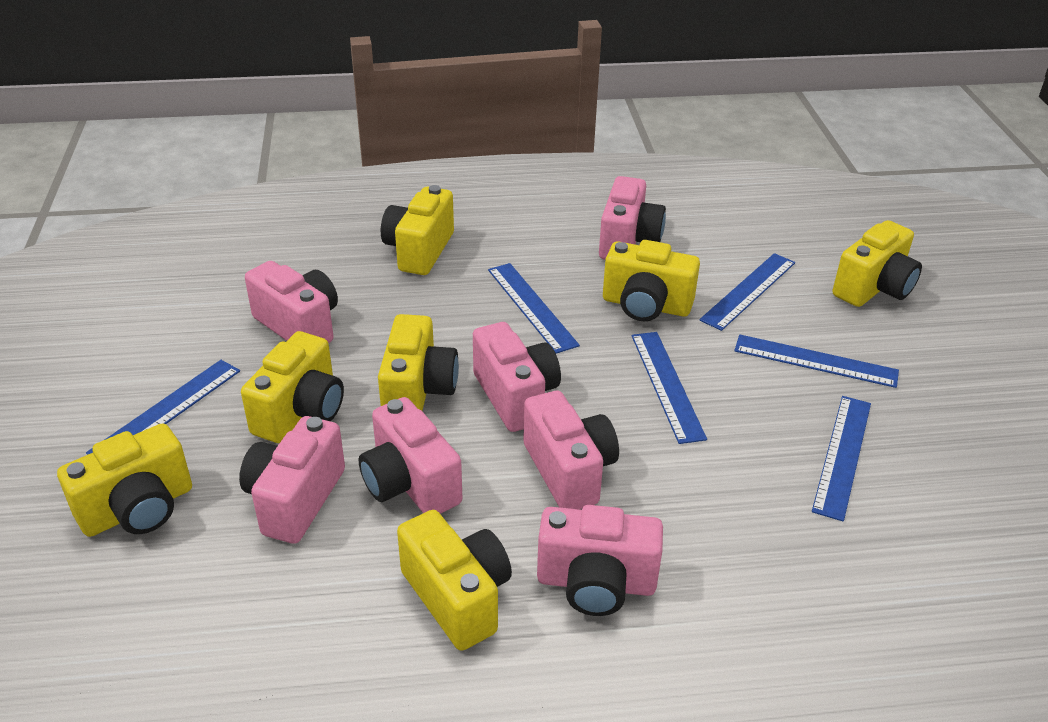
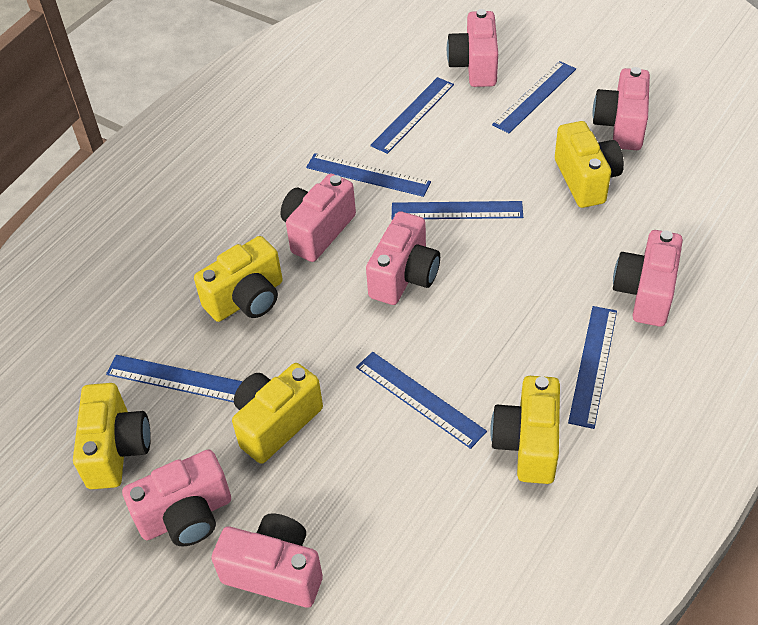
blue ruler: [86,360,240,455] [488,263,580,354] [632,332,707,444] [699,253,795,331] [734,335,899,388] [812,396,871,521] = 6 -> [106,355,243,402] [306,153,431,197] [356,352,487,449] [370,77,454,154] [392,201,523,220] [492,61,576,133] [568,306,617,429] = 7
yellow camera: [57,424,192,537] [241,331,344,443] [378,314,459,411] [381,185,454,275] [397,510,512,651] [603,240,700,322] [832,220,922,307] = 7 -> [73,383,151,489] [194,236,283,322] [232,363,323,464] [490,376,560,484] [555,121,624,208] = 5

